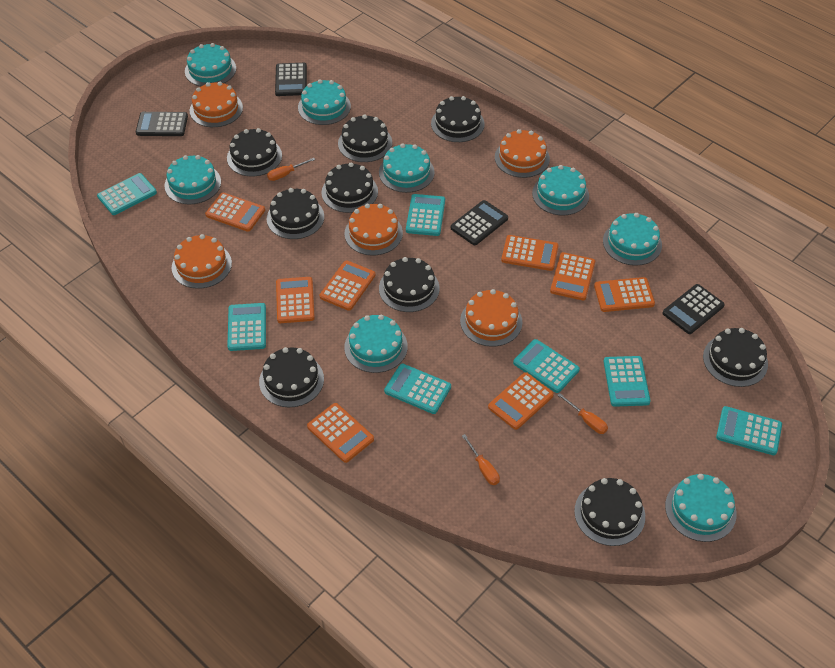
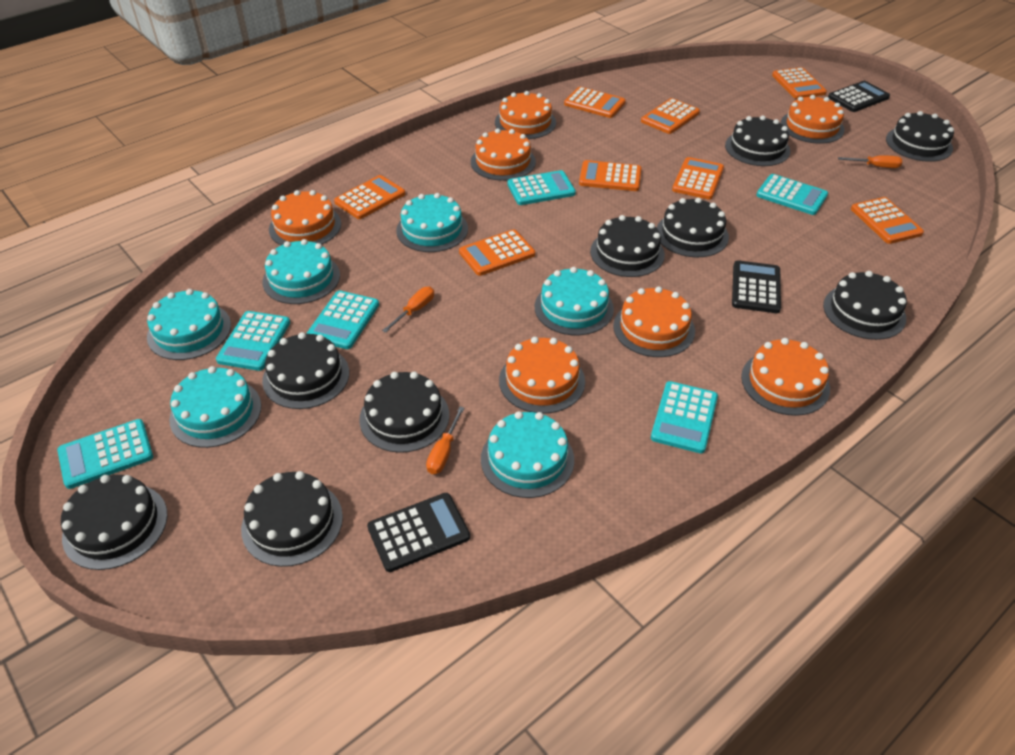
black calculator: [136,112,188,136] [275,63,307,96] [451,200,508,245] [662,284,725,334] = 4 -> [367,493,470,572] [732,260,781,313] [828,81,890,112] = 3
orange cake: [172,234,232,289] [190,82,243,127] [345,204,403,255] [460,289,522,347] [495,129,550,178] = 5 -> [269,190,341,245] [471,128,536,181] [495,91,556,139] [499,337,585,414] [613,286,695,357] [741,338,830,416] [781,95,845,144] = 7
turquoise cake: [164,155,221,204] [185,43,236,86] [298,79,351,125] [344,315,408,373] [379,144,435,193] [532,165,589,215] [603,213,662,266] [665,474,737,542] = 8 -> [147,289,231,360] [169,366,261,448] [263,239,340,304] [396,193,468,252] [481,411,574,498] [535,267,614,335] = 6
turquoise calculator: [97,173,157,215] [227,303,266,351] [384,364,451,414] [406,194,445,236] [513,339,580,393] [604,356,650,407] [716,406,782,455] = 7 -> [57,419,153,489] [216,311,290,371] [306,291,379,349] [507,170,576,205] [651,381,718,453] [756,174,828,215] = 6

